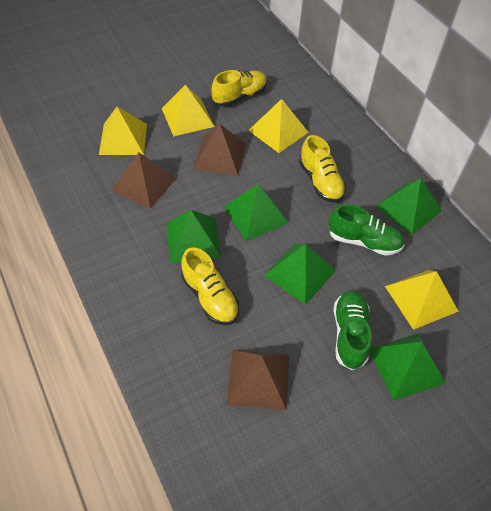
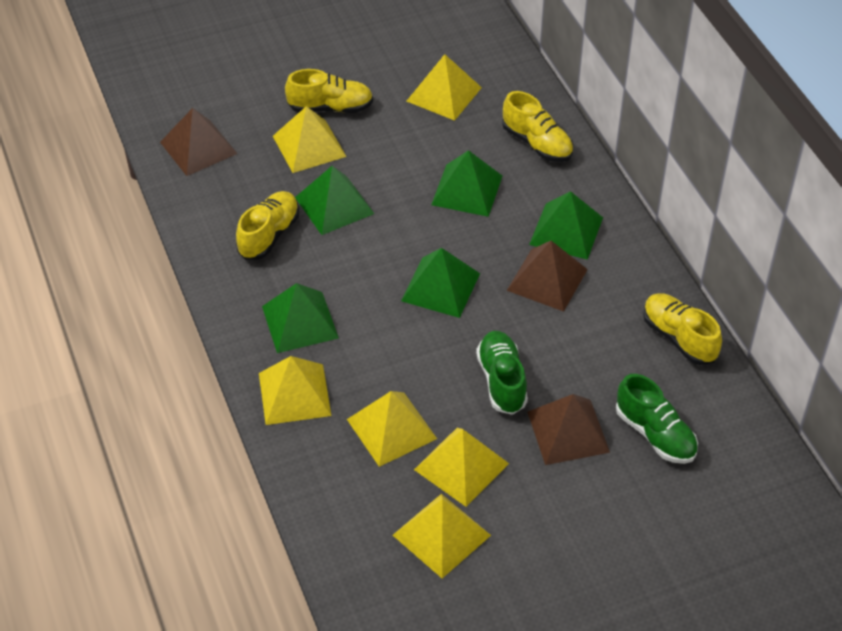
yellow pyramid: [99,107,147,155] [162,85,215,136] [248,99,309,153] [385,270,459,330] = 4 -> [259,356,332,425] [273,106,347,173] [347,391,437,467] [393,494,491,578] [407,54,482,121] [414,428,509,507] = 6
yellow shoe: [181,247,239,325] [211,70,267,107] [299,135,346,203] = 3 -> [236,191,299,260] [285,69,373,113] [502,91,573,162] [643,293,722,365] = 4

